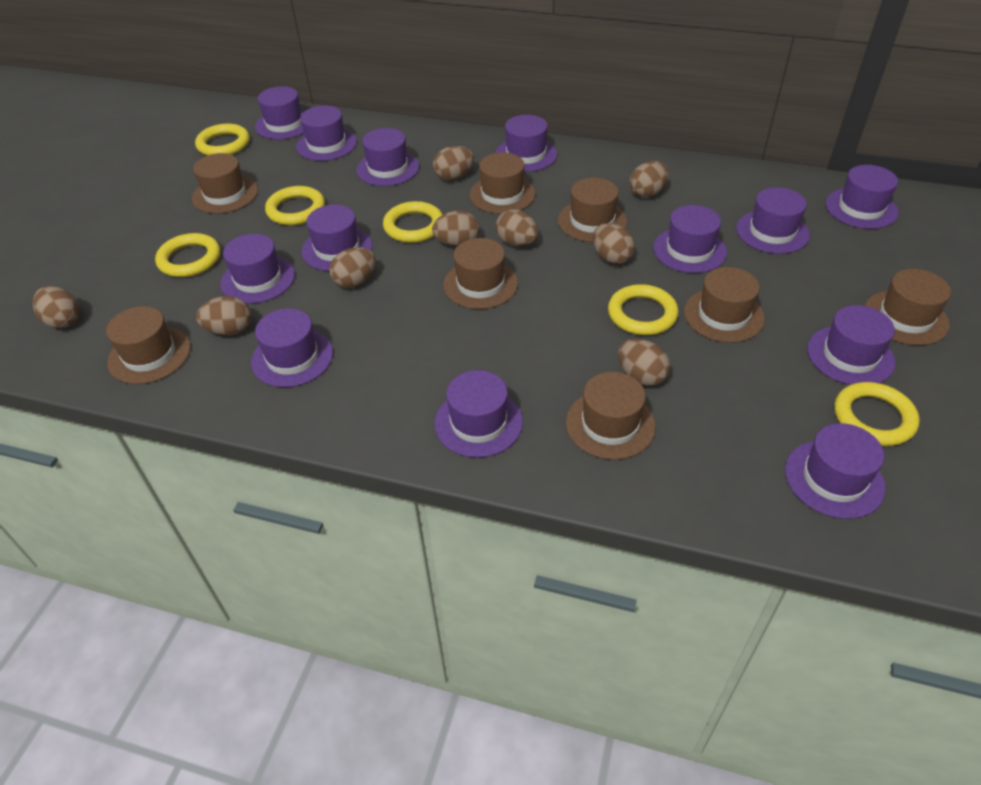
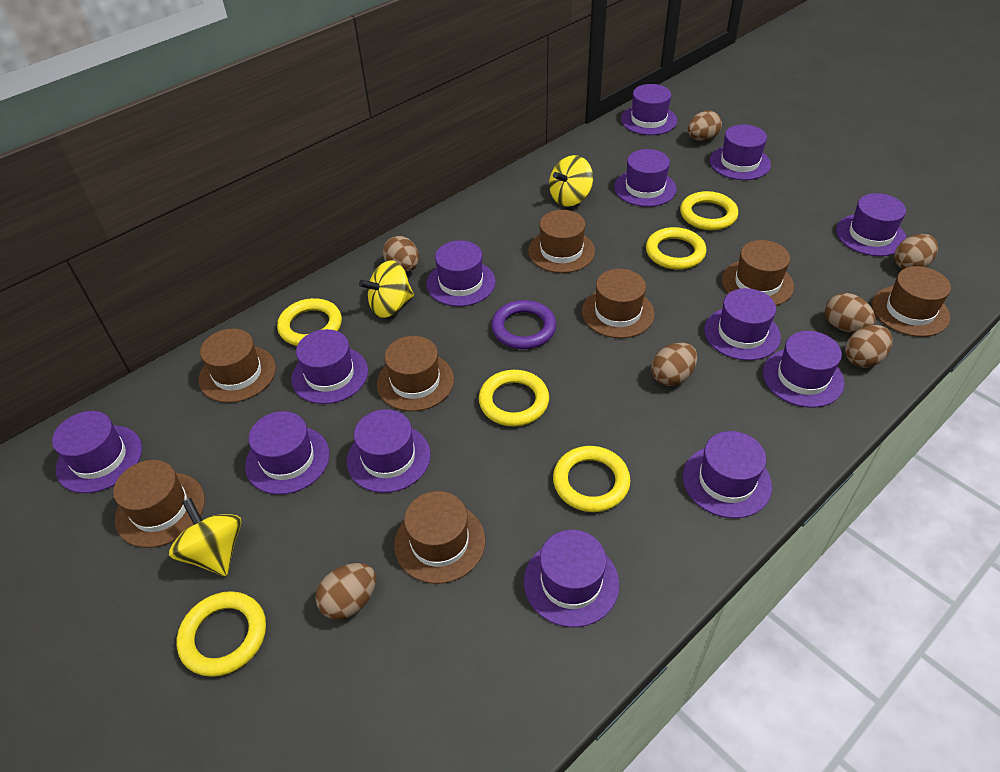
brown egg: [33,286,79,329] [196,296,251,336] [329,247,376,288] [432,211,479,247] [433,146,474,181] [496,209,538,247] [593,223,635,265] [618,339,670,386] [630,161,669,198] = 9 -> [315,563,376,620] [383,236,419,272] [651,343,697,386] [688,111,722,141] [825,293,875,333] [845,325,892,368] [894,234,938,270] = 7
purple ring: none = 0 -> [491,300,556,349] = 1
yellow spinning top: none = 0 -> [169,498,241,576] [359,261,414,318] [549,155,593,207] = 3

